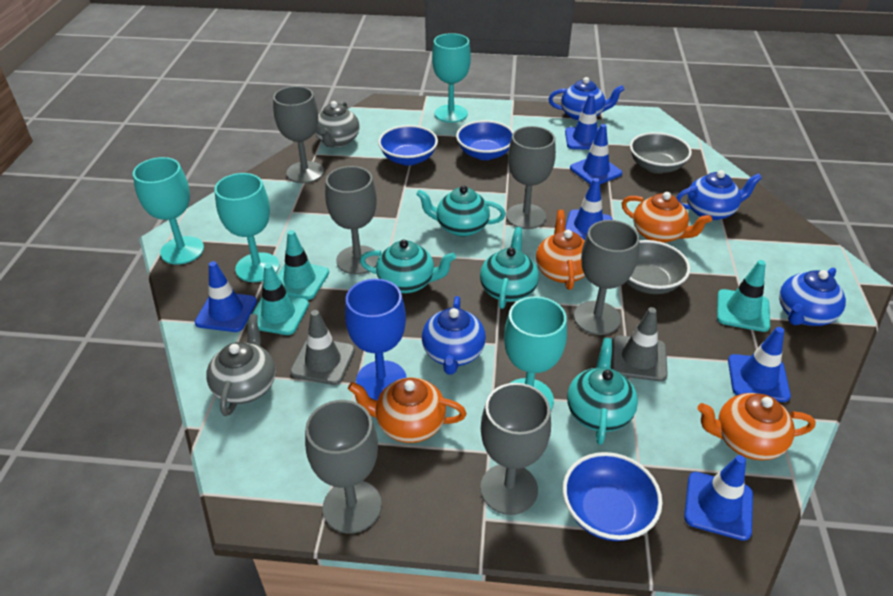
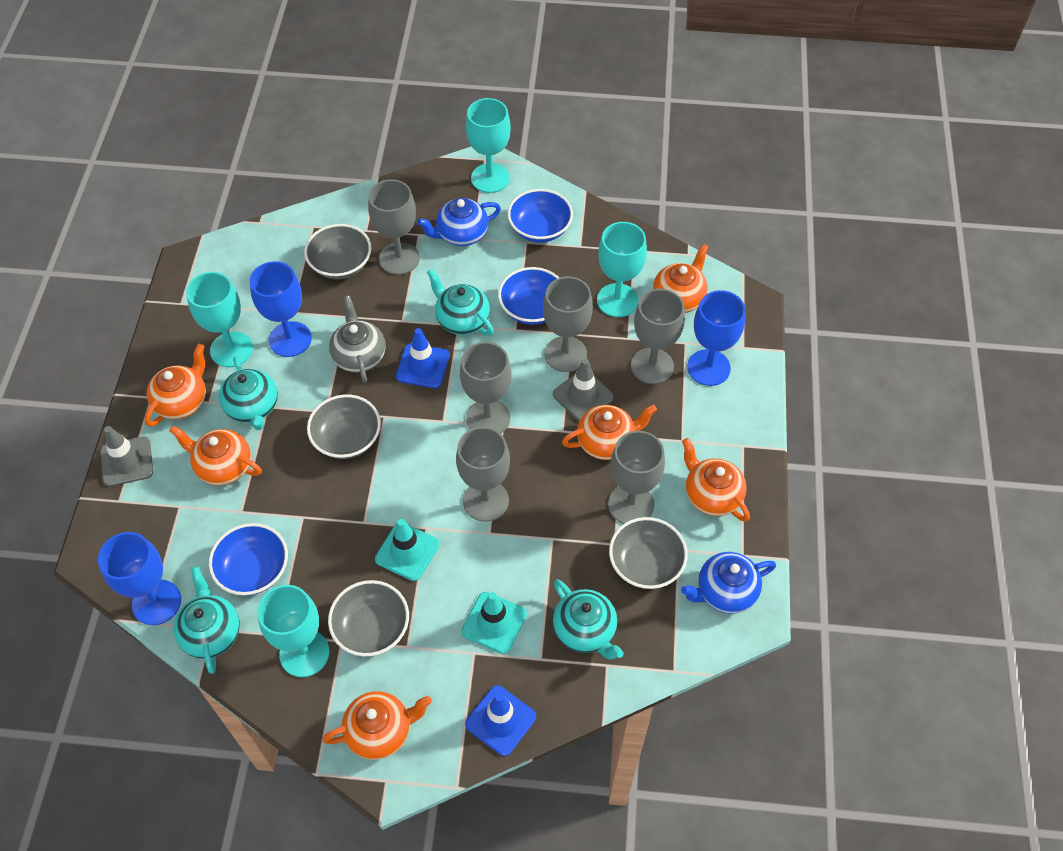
blue goblet: [345,279,407,400] = 1 -> [98,532,181,625] [250,261,312,357] [687,290,745,386] = 3
blue teapot: [422,296,486,375] [549,77,625,121] [676,170,762,221] [779,268,846,326] = 4 -> [417,198,501,246] [681,552,776,614] = 2
blue traffic cone: [195,261,257,332] [565,93,599,150] [565,178,613,240] [570,124,622,185] [684,455,753,541] [728,327,791,402] = 6 -> [396,328,450,388] [465,685,536,756] = 2
grey bowl: [626,240,690,294] [630,132,692,173] = 2 -> [304,224,371,279] [307,394,381,459] [328,580,409,657] [609,517,688,589] = 4
grey teapot: [206,314,276,416] [315,101,360,147] = 2 -> [329,296,386,383] = 1
orange teapot: [348,378,466,443] [536,210,585,290] [622,192,712,243] [697,393,816,460] = 4 -> [144,344,206,427] [170,426,262,486] [322,691,432,760] [562,405,657,460] [653,244,709,313] [682,438,750,522] = 6
turquoise traffic cone: [247,264,309,335] [277,230,329,300] [717,260,770,332] = 3 -> [375,519,439,581] [461,592,527,654] = 2

